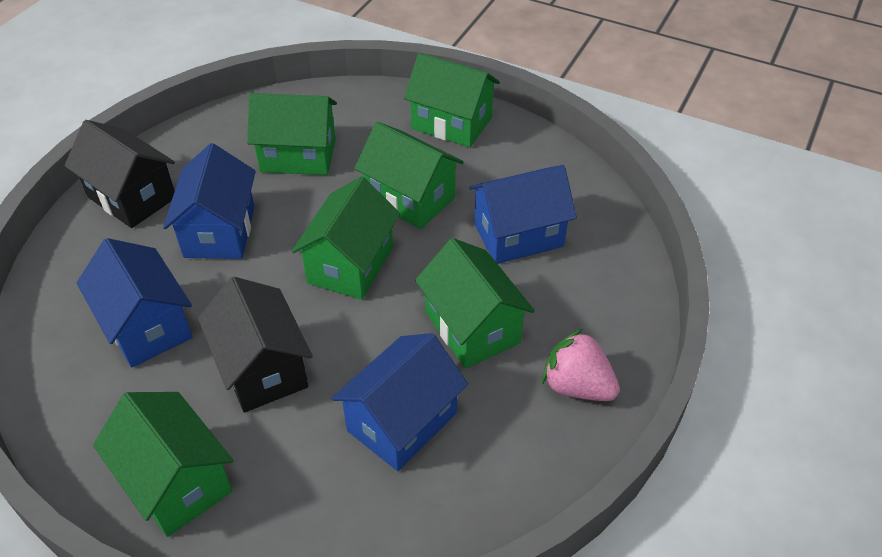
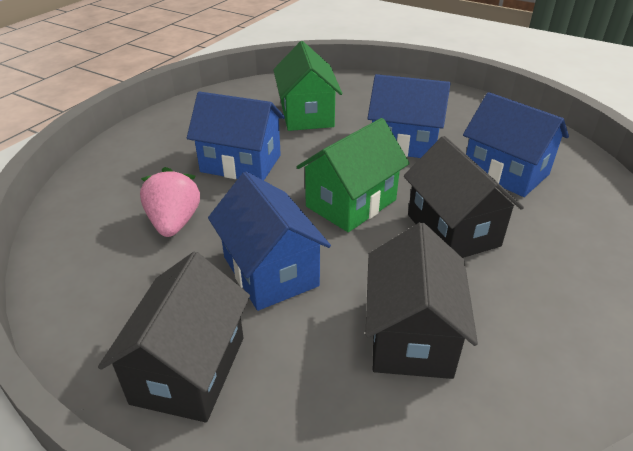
black house: [64,120,175,228] [198,277,313,413] = 2 -> [98,252,250,423] [365,222,478,379] [404,136,524,258] = 3
green house: [93,392,233,537] [247,93,337,175] [292,176,400,300] [354,122,464,229] [404,53,500,147] [415,238,535,369] = 6 -> [273,41,342,131] [296,118,410,232] = 2

